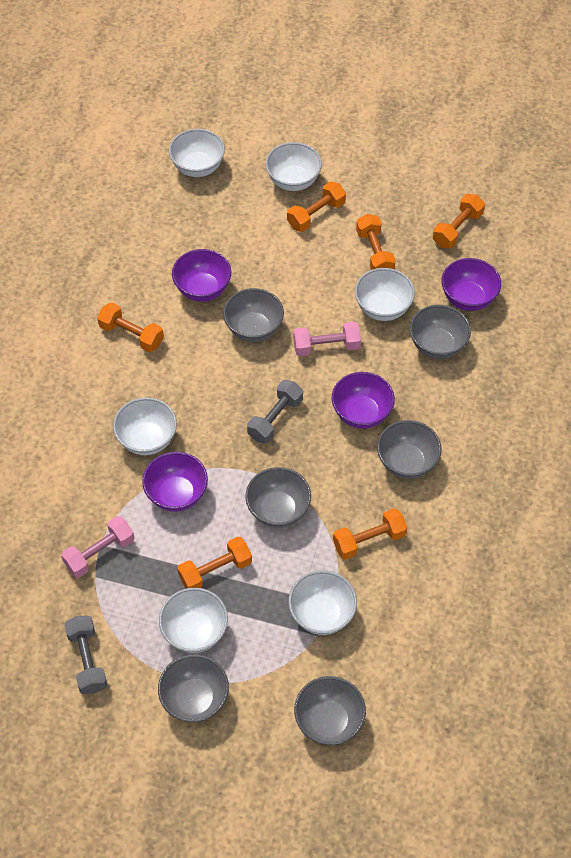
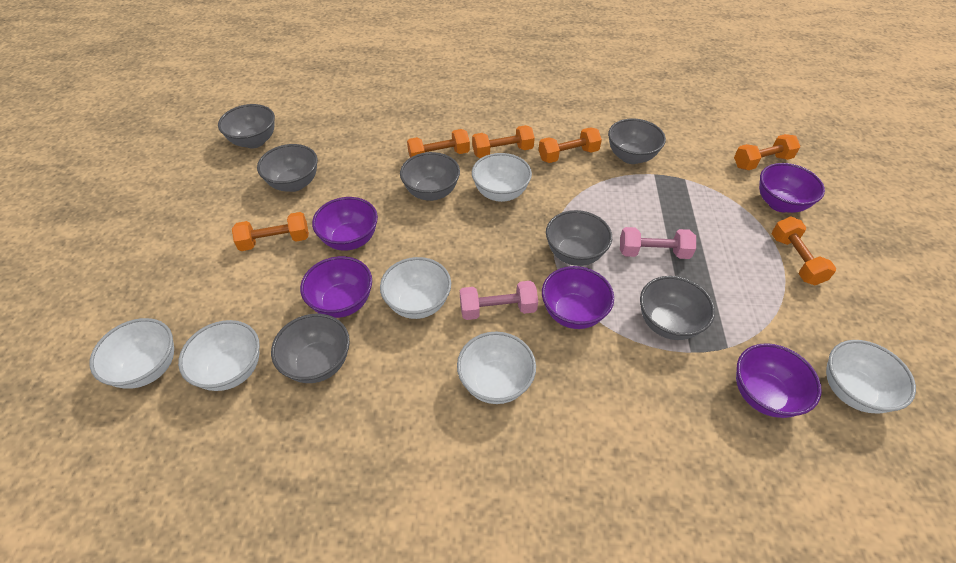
grey bowl: [158,654,229,723] [223,288,284,342] [245,467,311,528] [294,676,366,745] [377,420,442,479] [410,305,471,359] = 6 -> [218,104,275,149] [257,144,318,192] [271,314,350,383] [400,152,460,201] [546,210,612,266] [608,119,666,164] [640,276,715,340] = 7
grey dumbbell: [64,616,107,694] [247,380,303,444] = 2 -> none = 0
purple bowl: [142,452,208,512] [172,249,231,302] [332,372,395,429] [441,258,501,311] = 4 -> [300,256,372,318] [312,197,378,251] [542,266,614,329] [736,343,822,418] [759,163,825,213] = 5

